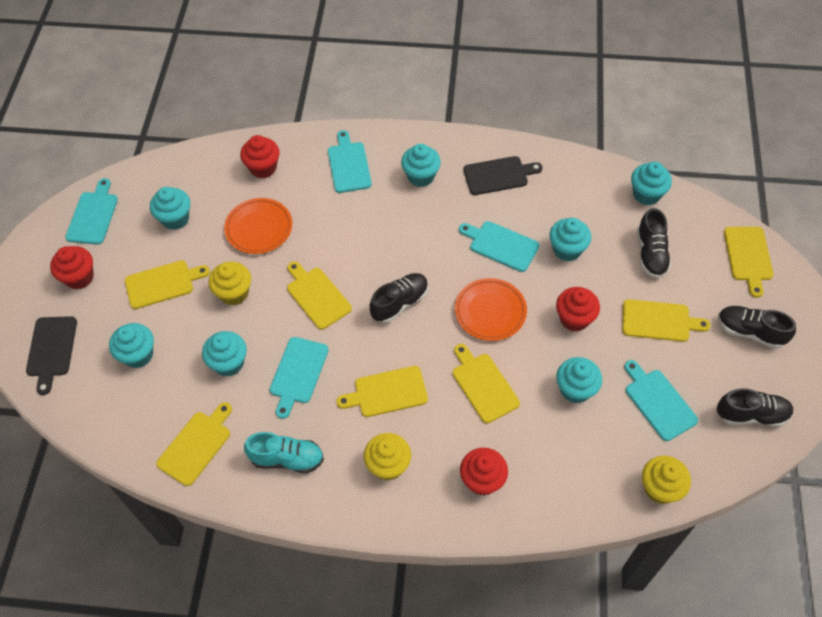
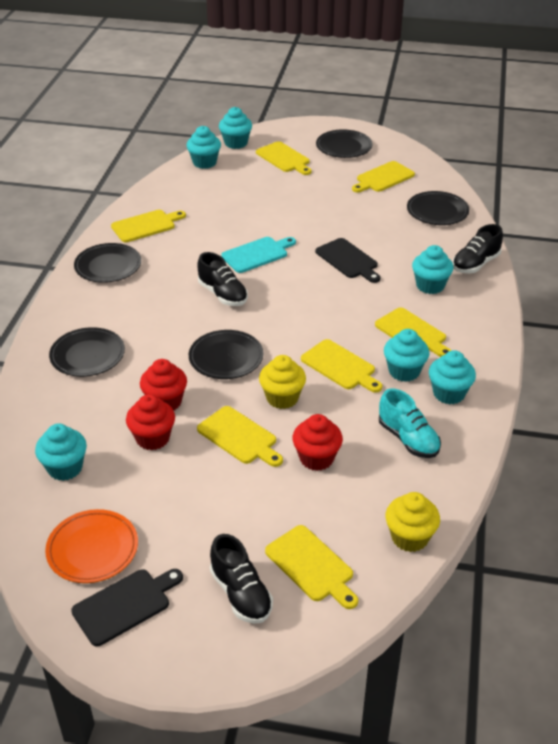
black plate: none = 0 -> [49,327,125,377] [74,243,141,283] [189,330,263,379] [316,129,373,158] [407,191,469,225] = 5
black shoe: [369,273,428,323] [637,208,672,278] [717,388,794,427] [718,306,796,349] = 4 -> [197,252,248,306] [210,534,273,624] [452,224,503,273] = 3
orange plate: [224,198,292,254] [455,278,527,341] = 2 -> [45,509,138,583] = 1
red cupcake: [50,246,94,290] [240,135,279,178] [460,448,508,496] [556,287,600,332] = 4 -> [126,394,175,450] [140,359,187,411] [293,414,343,471] = 3
turquoise cupcake: [109,323,154,368] [150,187,190,230] [202,331,247,377] [401,144,441,187] [549,218,591,261] [556,357,602,404] [631,162,672,205] = 7 -> [35,424,87,481] [187,126,221,169] [219,107,252,149] [384,329,429,382] [412,245,453,294] [429,350,476,404] = 6
turquoise cutting board: [65,178,118,245] [270,337,329,419] [328,130,372,193] [459,221,540,272] [624,360,698,441] = 5 -> [221,237,296,273] = 1
yellow cupcake: [208,262,251,306] [364,433,411,480] [642,456,691,504] = 3 -> [259,355,306,409] [385,492,440,552] = 2

